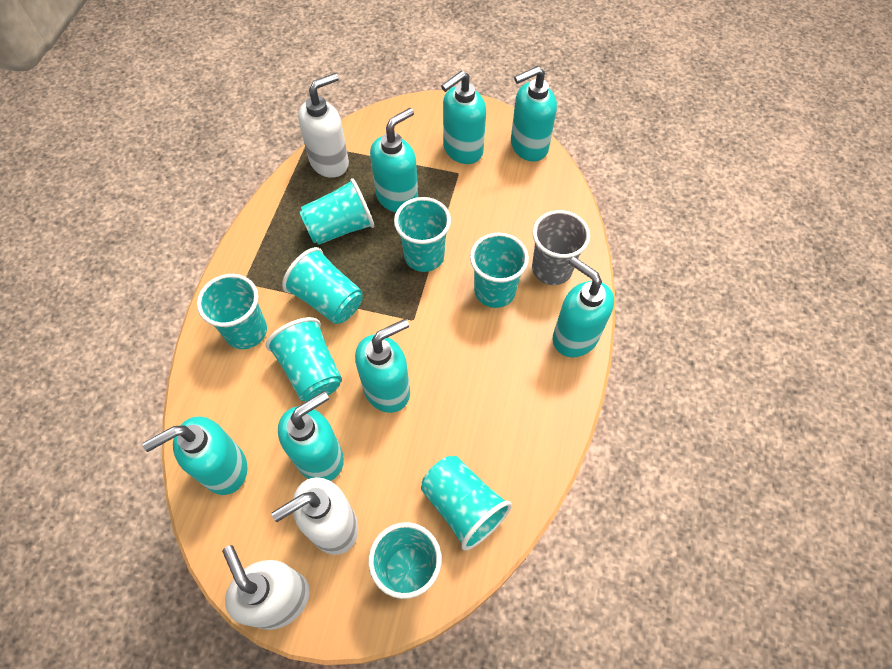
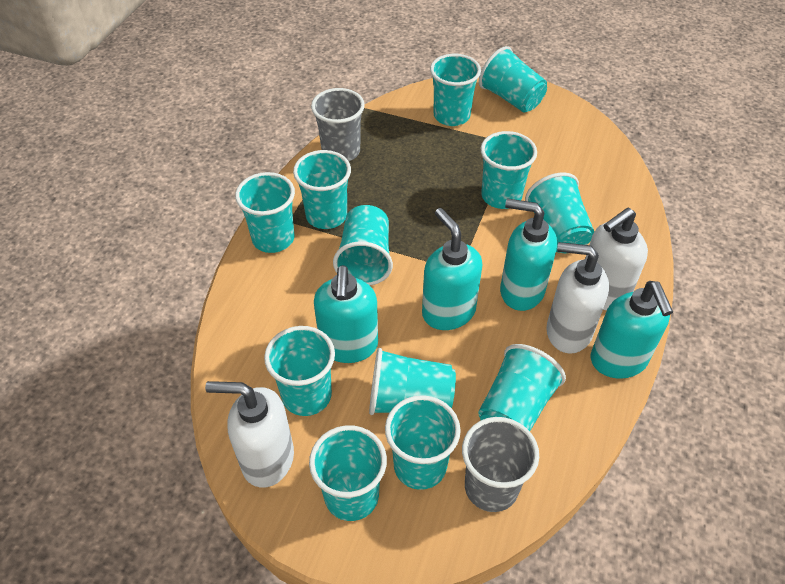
grey cup: [532,210,590,285] = 1 -> [311,88,365,161] [462,417,539,512] = 2
turquoise cup: [197,274,267,349] [266,317,342,402] [282,247,363,324] [299,178,374,245] [368,522,442,599] [394,197,451,272] [421,456,512,551] [470,233,529,308] = 8 -> [235,172,295,253] [264,326,335,416] [293,150,351,229] [309,425,387,521] [333,205,393,285] [369,348,456,415] [385,395,461,490] [430,54,481,126] [478,344,566,431] [479,46,547,112] [481,131,537,209] [525,173,594,253] = 12
turquoise soap dispenser: [142,416,248,495] [278,391,344,481] [355,319,410,413] [370,108,418,212] [441,70,486,164] [511,66,557,161] [552,257,614,357] = 7 -> [314,265,378,363] [422,208,482,330] [500,199,557,311] [591,281,673,379] = 4

